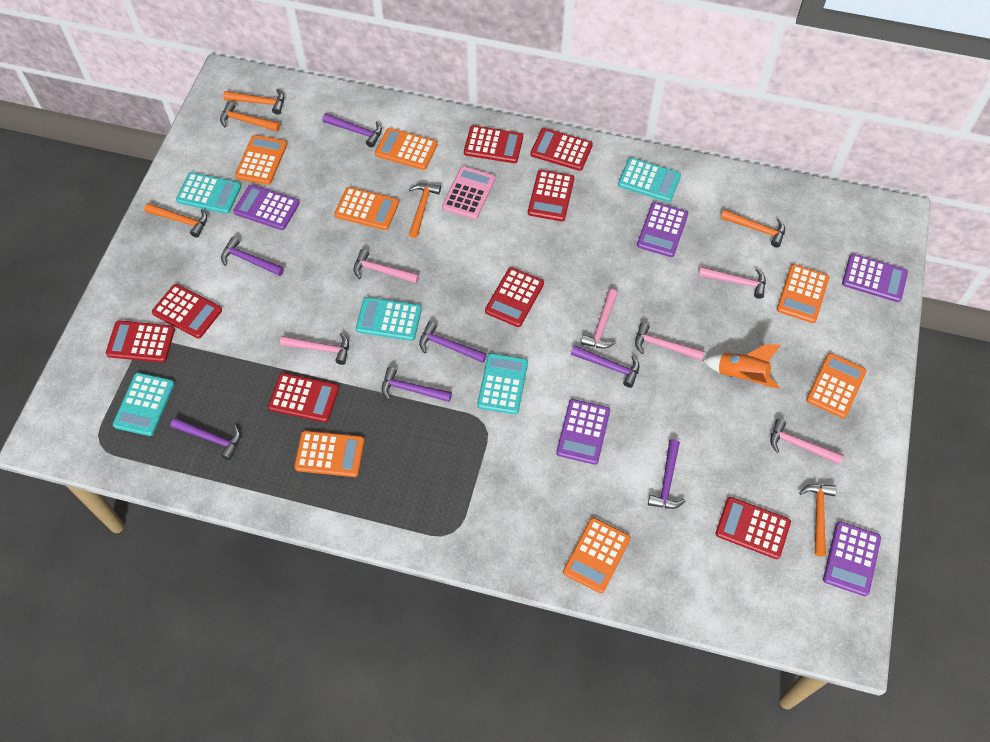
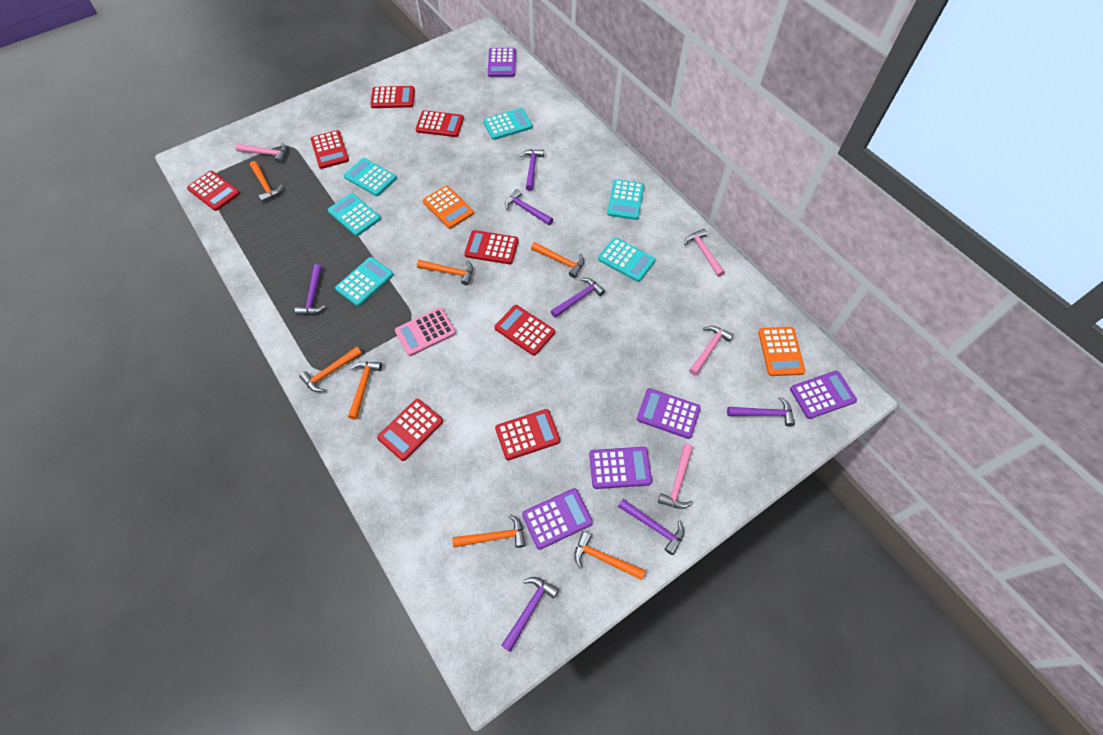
orange calculator: [235,135,287,185] [294,431,364,477] [334,187,399,230] [375,128,438,170] [563,517,630,593] [777,264,829,323] [806,353,866,418] = 7 -> [423,186,474,229] [758,327,805,376] = 2
orange hammer: [144,203,207,238] [220,101,280,132] [223,89,284,115] [409,183,441,238] [721,209,785,247] [799,484,837,556] = 6 -> [250,161,283,202] [299,347,362,392] [348,362,382,420] [417,260,473,286] [452,514,526,548] [531,242,584,278] [574,532,646,580] = 7
orange rocket: [703,344,781,389] = 1 -> none = 0
pink hammer: [280,333,349,365] [354,249,419,283] [581,289,618,349] [635,323,704,360] [698,267,766,299] [770,419,844,465] = 6 -> [235,143,287,163] [658,444,693,509] [684,229,725,277] [689,326,734,376] = 4
turquoise calculator: [113,373,174,436] [176,172,241,214] [356,297,422,341] [477,353,528,414] [618,157,681,202] = 5 -> [328,193,381,236] [335,257,394,306] [343,158,397,196] [483,108,533,140] [598,237,656,282] [607,179,644,220] = 6

